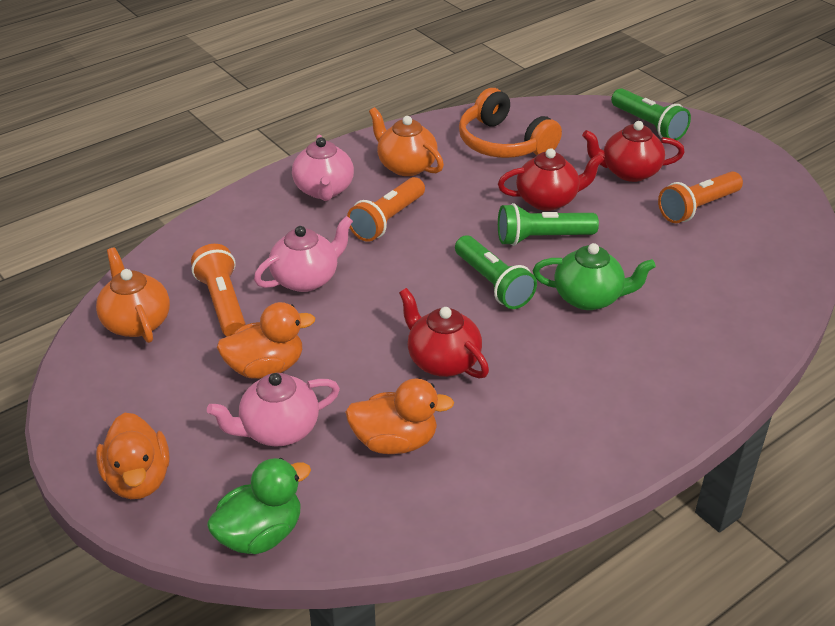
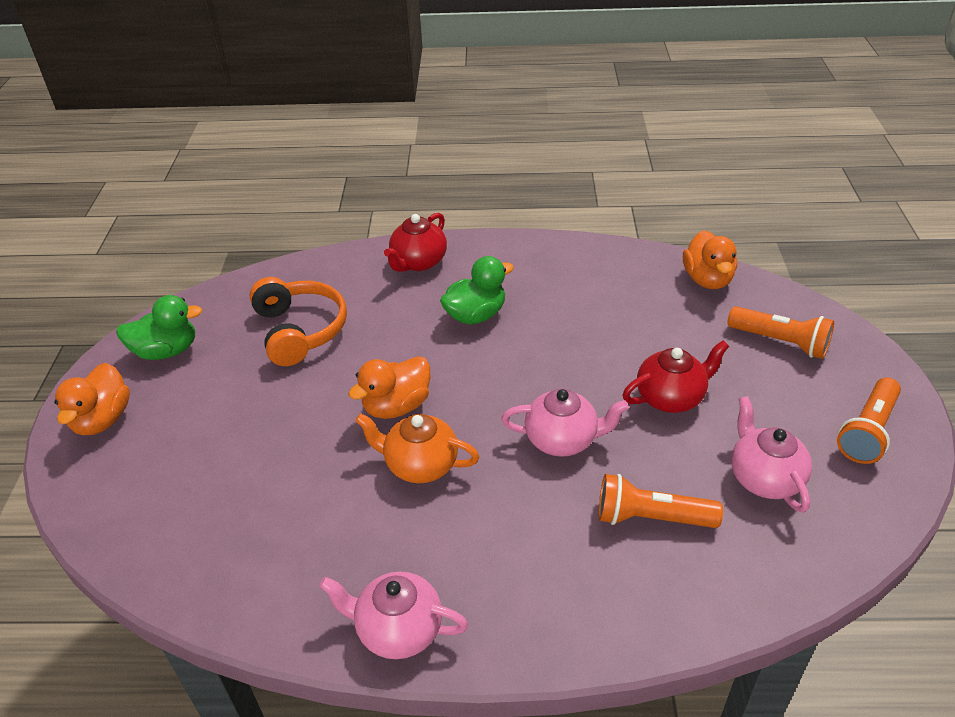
green duck: [207,458,311,554] = 1 -> [116,295,202,360] [440,256,514,325] = 2
green flashlight: [455,235,537,309] [498,203,599,246] [611,88,691,140] = 3 -> none = 0
green teapot: [533,243,656,310] = 1 -> none = 0
orange teapot: [96,247,170,343] [369,107,444,176] = 2 -> [355,413,479,483] = 1
red teapot: [399,288,489,379] [498,148,604,211] [582,121,685,182] = 3 -> [384,213,447,272] [622,340,729,413] = 2

